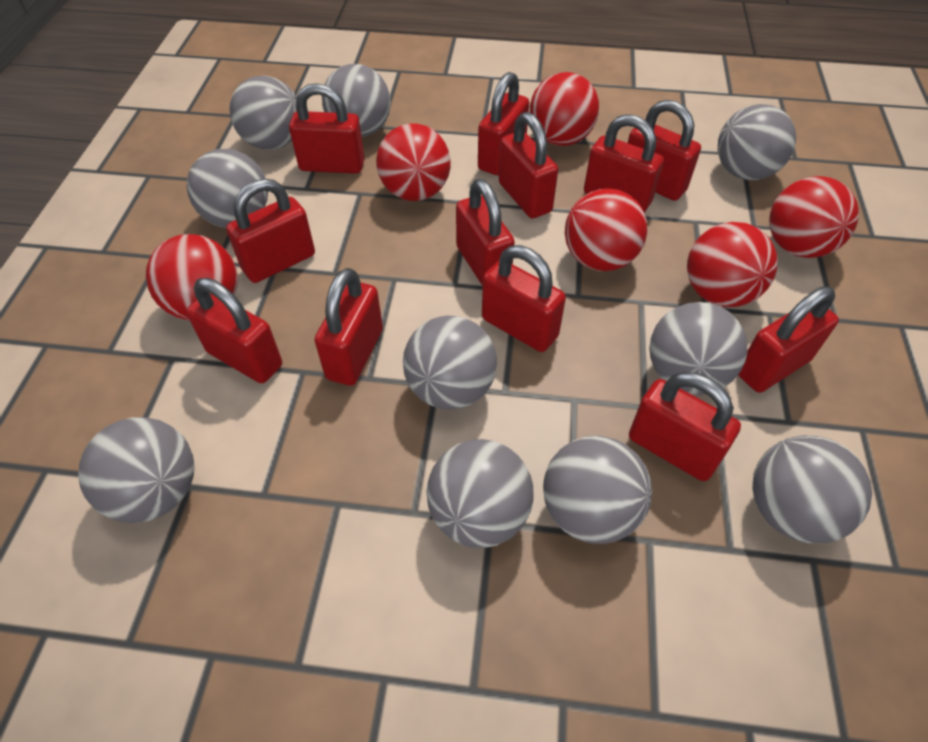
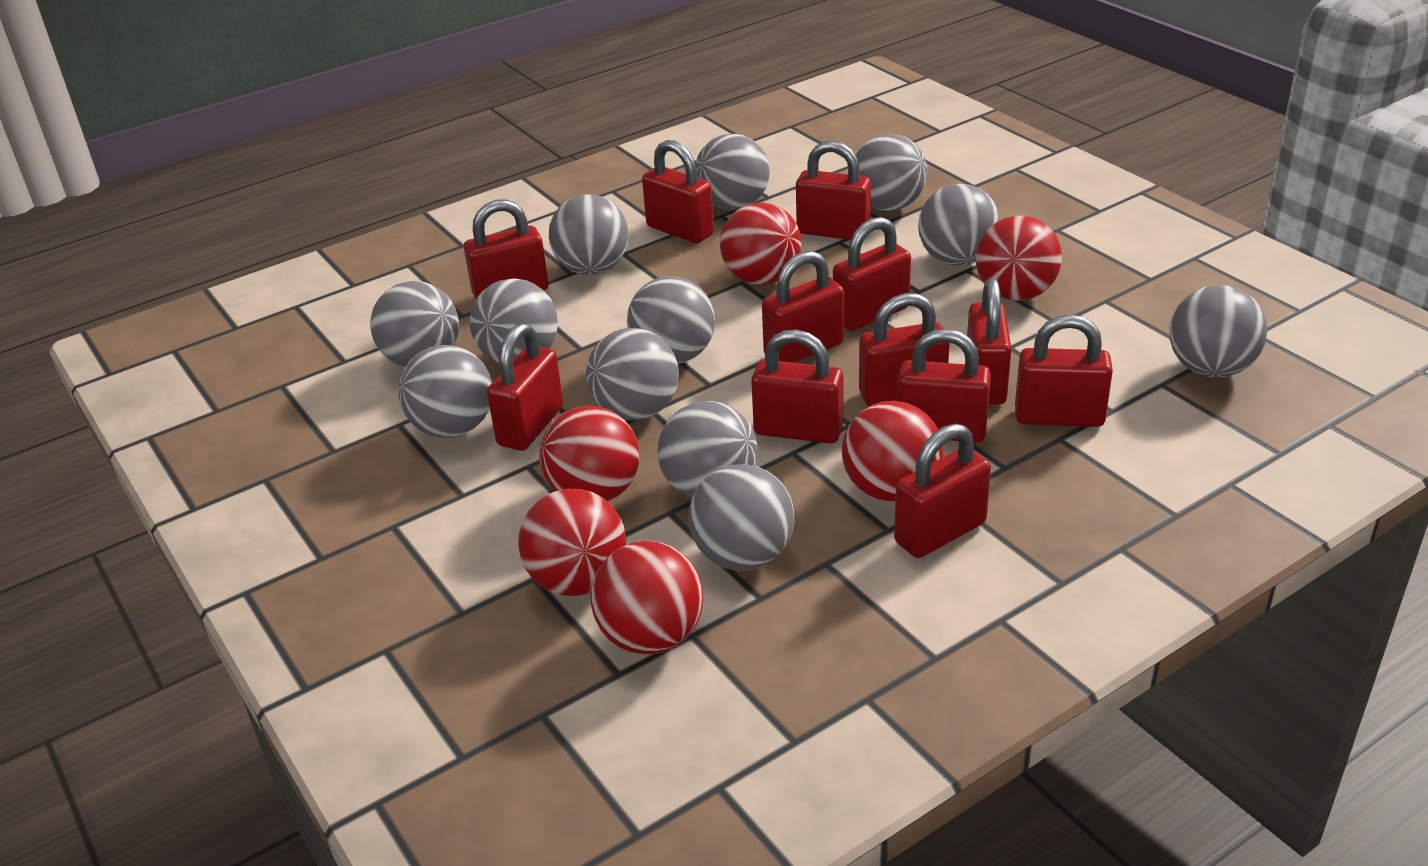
grey ball: [78,417,195,523] [187,149,268,228] [230,76,297,150] [322,64,391,137] [403,315,497,410] [426,439,533,548] [543,436,652,544] [649,302,747,395] [718,104,796,180] [752,435,872,544] = 10 -> [370,281,459,367] [398,345,492,437] [470,278,558,363] [549,194,629,275] [586,328,679,420] [627,276,715,364] [658,401,758,498] [688,464,794,570] [695,134,770,210] [856,134,927,211] [918,184,1000,266] [1170,285,1267,378] = 12

